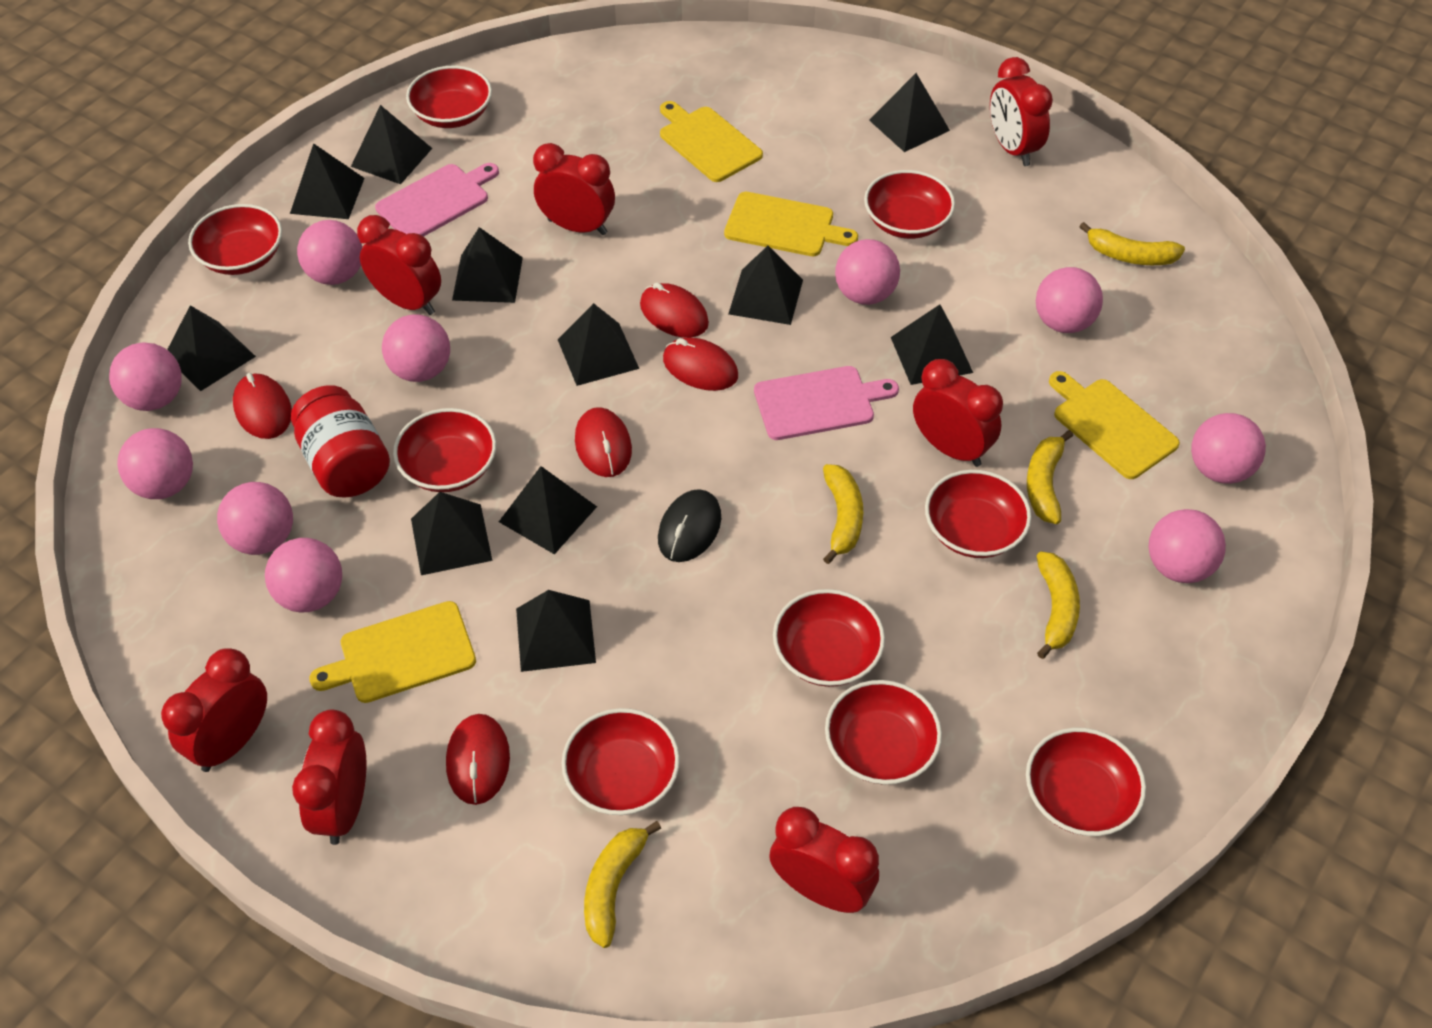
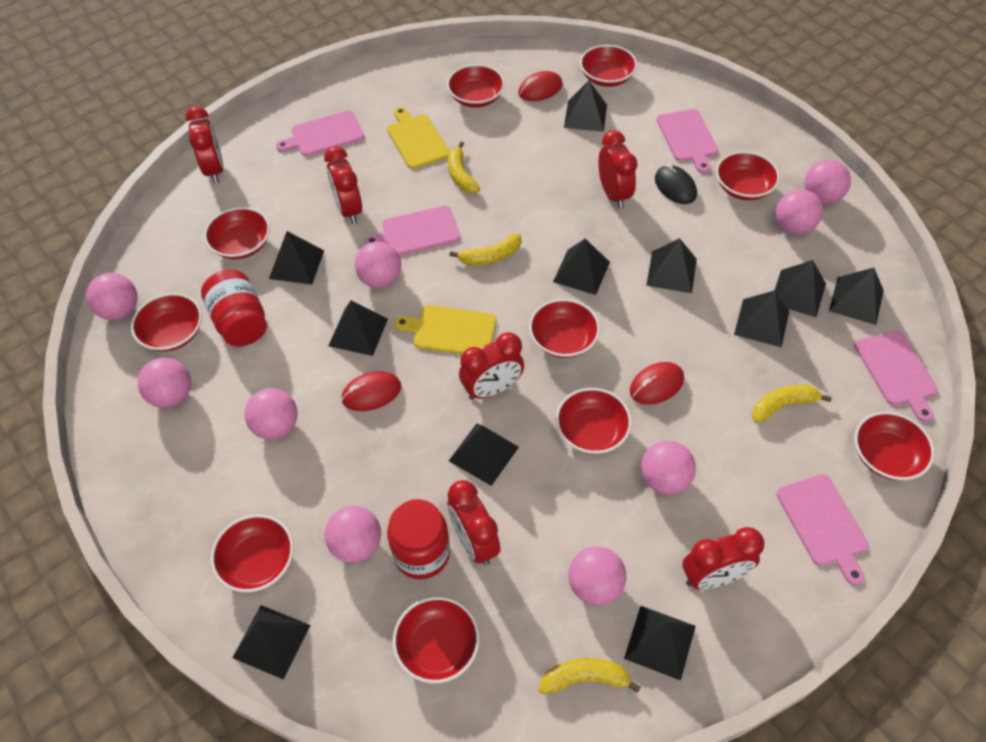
pink ball: [109,342,182,411] [117,428,193,499] [217,482,293,555] [265,538,342,613] [297,220,362,285] [382,314,450,382] [835,239,900,305] [1036,267,1103,333] [1149,509,1226,583] [1191,413,1266,484] = 10 -> [86,273,138,320] [137,357,191,408] [244,388,298,440] [325,506,381,563] [355,242,401,288] [568,546,626,605] [641,441,696,495] [776,189,823,235] [804,159,851,204] = 9
pink cutting board: [375,163,499,237] [754,366,899,440] = 2 -> [276,110,364,156] [365,206,460,255] [656,109,718,173] [776,474,869,585] [854,331,938,422] = 5
red bowl: [188,204,282,275] [393,408,496,492] [406,66,492,128] [561,708,680,815] [773,589,885,687] [825,680,942,785] [864,170,955,239] [925,470,1031,558] [1026,728,1146,836] = 9 -> [131,293,202,352] [204,207,270,259] [211,514,294,592] [393,597,480,684] [447,64,505,108] [529,299,600,358] [556,388,632,454] [580,45,637,87] [716,151,780,200] [855,412,935,480] = 10
red clock: [161,648,267,772] [292,709,366,845] [357,215,441,315] [533,143,615,235] [769,807,879,913] [913,359,1003,467] [990,57,1053,166] = 7 -> [185,106,224,183] [324,146,362,224] [447,480,500,566] [459,332,524,400] [598,130,637,209] [683,527,764,589] = 6
red jar: [291,385,390,497] = 1 -> [201,270,267,347] [387,499,450,579] = 2
red mouse: [233,373,292,439] [446,714,510,805] [575,407,632,477] [640,283,709,338] [663,338,738,391] = 5 -> [341,371,401,411] [518,71,562,101] [630,362,684,405] = 3
yellow banana: [584,821,661,948] [823,464,863,564] [1027,430,1073,524] [1037,551,1080,659] [1079,222,1185,265] = 5 -> [448,142,480,193] [449,233,521,266] [539,658,641,694] [752,385,832,423] = 4
yellow cutting board: [309,601,476,703] [660,101,763,182] [724,192,858,256] [1049,371,1180,479] = 4 -> [387,107,450,169] [394,305,496,354] = 2

